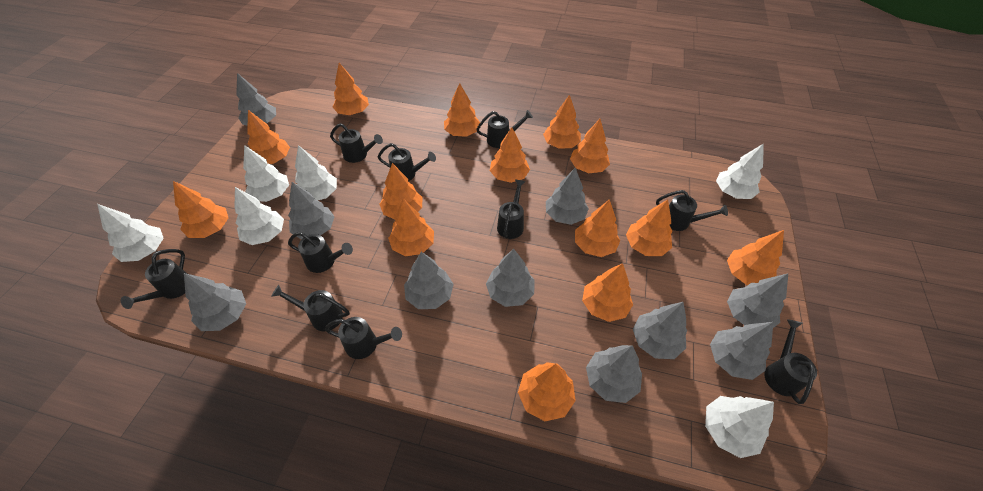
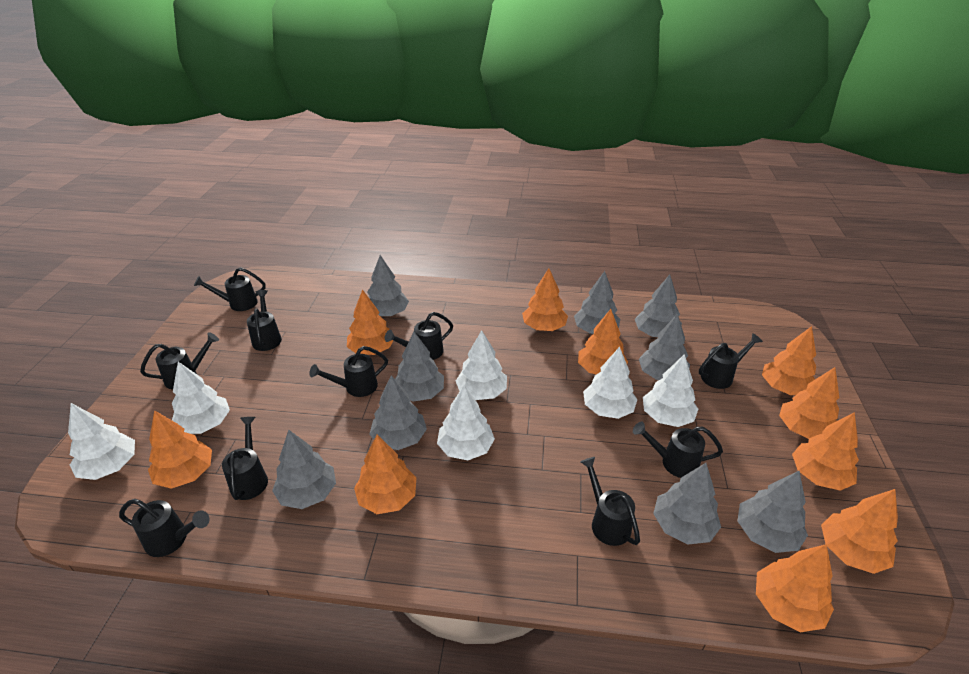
grey tree: [184,273,246,331] [236,73,276,126] [288,182,335,239] [404,252,454,309] [486,249,534,307] [546,168,589,225] [586,345,642,403] [633,302,687,359] [710,322,773,380] [727,273,788,328] = 10 -> [272,430,336,509] [367,255,409,316] [370,376,427,450] [395,332,444,402] [574,271,620,334] [635,275,682,337] [639,314,690,380] [653,463,721,545] [737,471,808,553] = 9
orange tree: [173,181,228,238] [247,110,290,164] [333,63,369,115] [379,163,423,219] [388,199,434,256] [444,83,480,137] [490,127,530,183] [518,362,576,421] [543,95,581,149] [570,119,610,173] [575,199,620,257] [582,263,633,322] [626,199,672,256] [727,230,784,285] = 14 -> [148,410,212,489] [347,289,393,355] [354,435,416,514] [522,268,568,331] [578,309,628,374] [756,544,834,632] [762,326,816,395] [779,367,839,439] [792,412,859,491] [821,489,898,574] = 10

